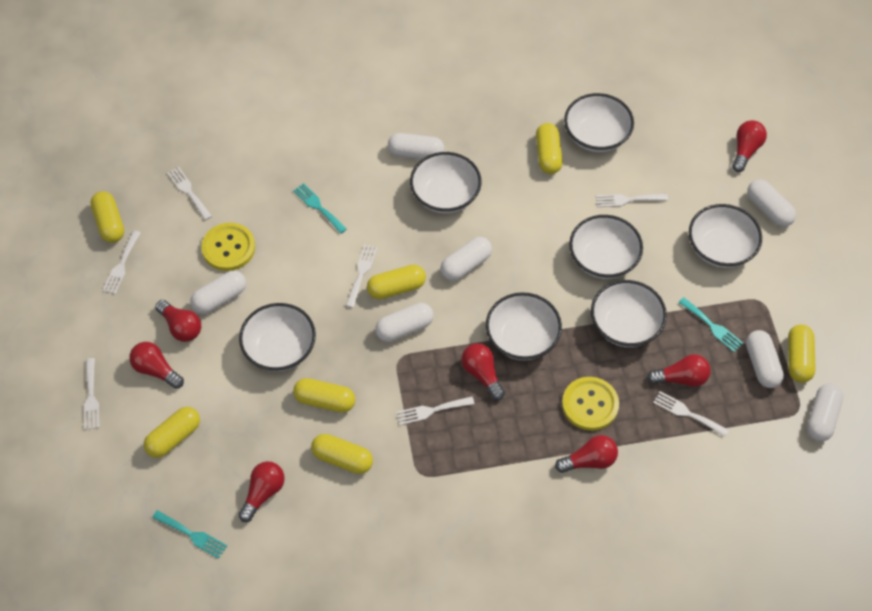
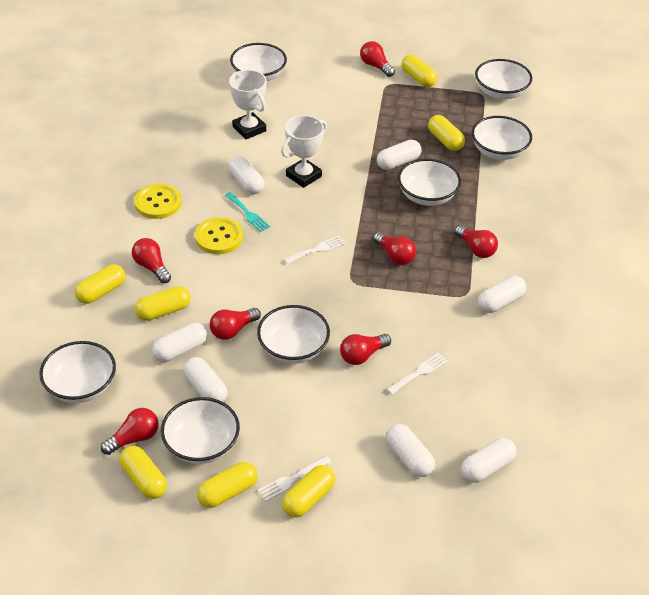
turquoise fork: [152,510,227,559] [293,183,347,234] [678,297,743,352] = 3 -> [225,192,270,232] = 1
white fork: [84,358,100,430] [102,230,141,294] [167,167,212,220] [346,244,378,308] [396,396,475,425] [596,194,668,207] [653,391,729,437] = 7 -> [257,456,331,502] [284,235,346,264] [387,353,448,395] = 3
white trophy: none = 0 -> [229,70,266,139] [281,115,327,188] = 2

